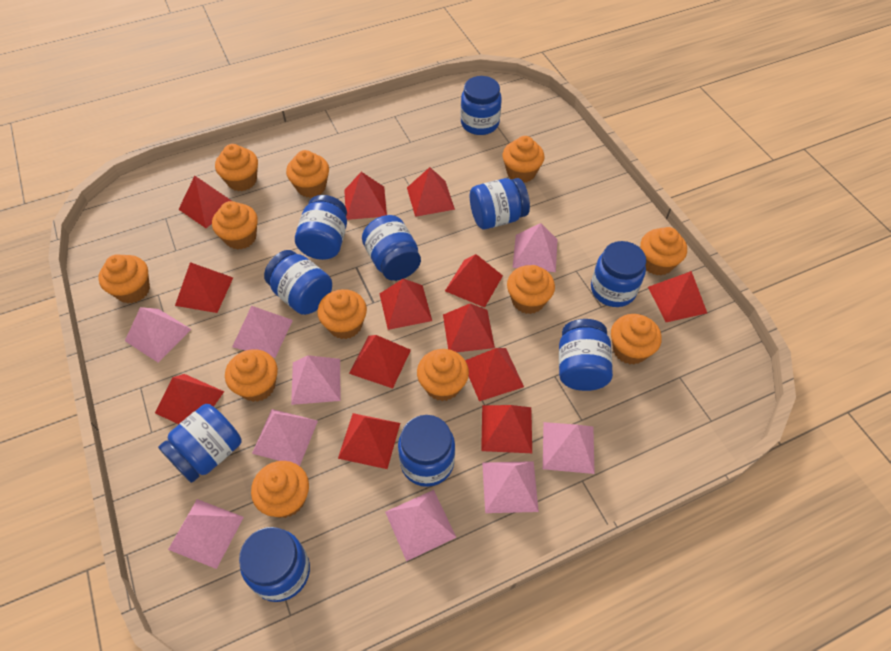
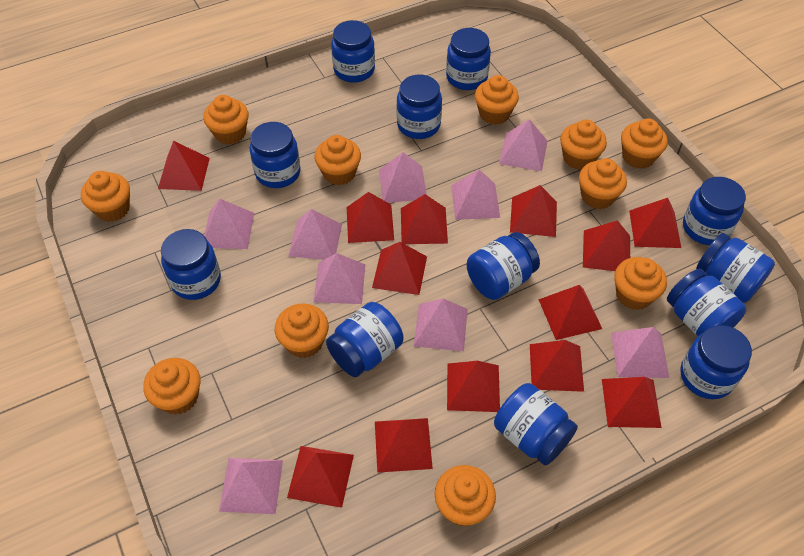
blue jar: [158,404,242,483] [239,527,310,602] [264,250,332,315] [295,195,347,260] [362,215,421,281] [398,415,455,487] [461,76,502,135] [470,178,530,229] [559,319,613,391] [591,241,646,307] = 10 -> [161,229,221,300] [250,122,301,188] [326,302,403,377] [331,20,375,83] [396,75,442,139] [446,28,491,90] [467,232,540,300] [494,383,578,465] [667,269,746,336] [680,325,752,399] [683,177,746,245] [696,233,775,303] = 12
orange cupcake: [98,254,150,304] [212,201,258,250] [215,144,258,191] [225,349,278,402] [251,461,309,518] [286,150,329,198] [317,289,367,339] [417,349,469,401] [502,136,544,182] [507,265,555,314] [611,314,662,365] [641,227,687,276] = 12 -> [81,171,130,222] [143,358,201,415] [203,95,249,145] [275,303,329,358] [314,135,361,185] [434,465,496,526] [475,75,519,125] [560,120,607,170] [579,158,627,209] [614,257,667,310] [621,119,668,169] = 11

